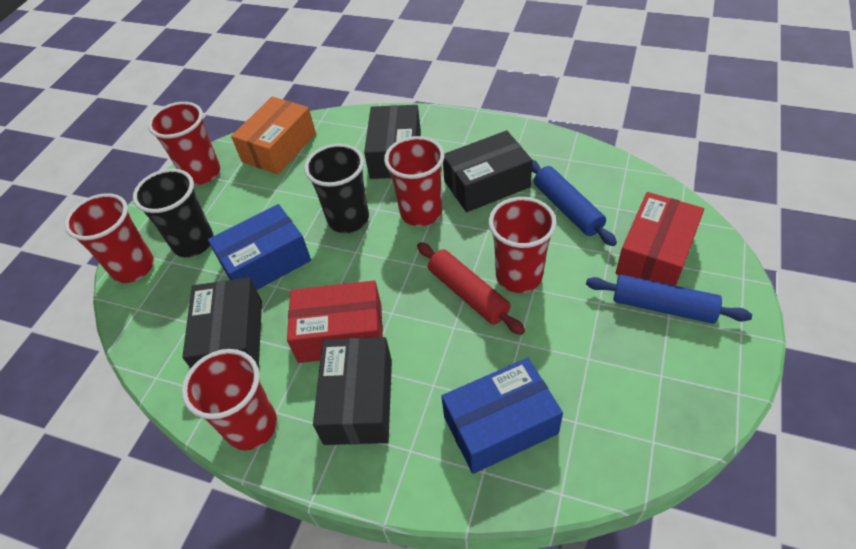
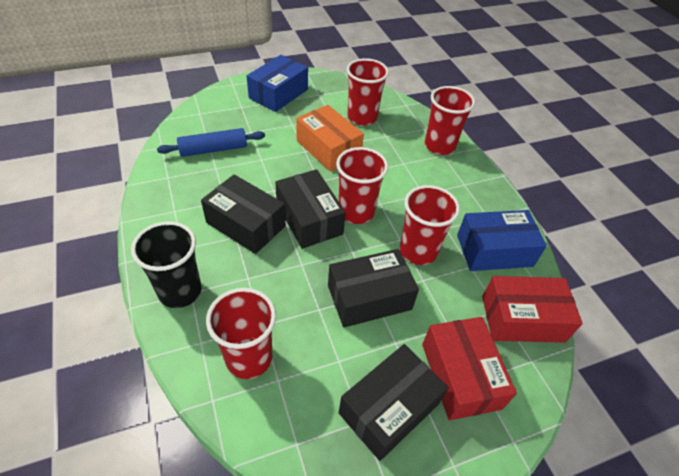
black cup: [133,169,214,257] [304,144,369,233] = 2 -> [131,221,202,308] = 1
blue rolling pin: [532,160,617,246] [586,275,752,324] = 2 -> [157,128,265,157] = 1
red rolling pin: [417,242,525,335] = 1 -> none = 0

